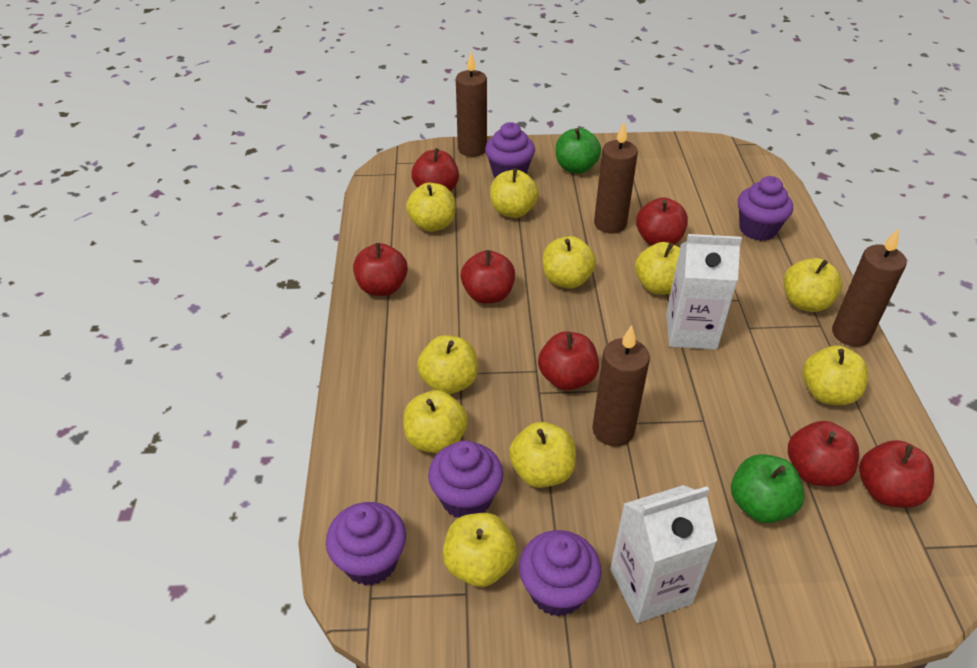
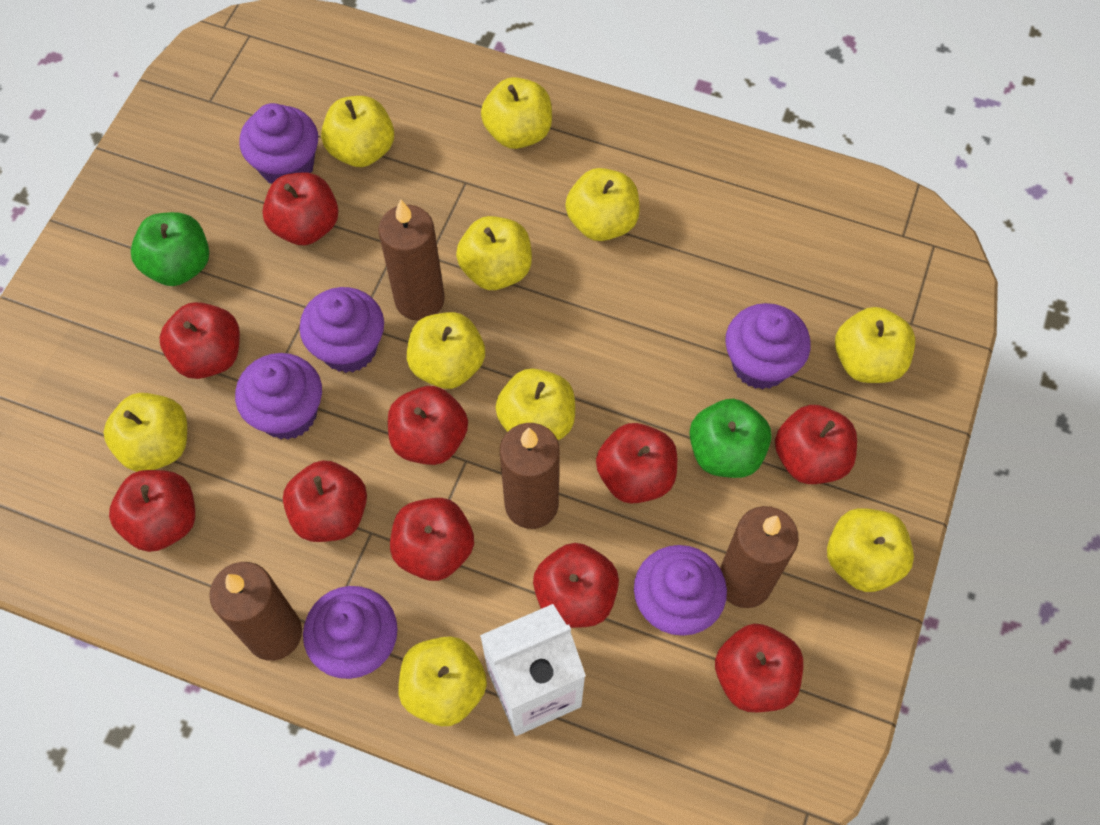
purple cupcake: [326,502,406,585] [428,440,503,518] [485,122,535,178] [519,530,601,617] [738,176,793,241] = 5 -> [235,353,322,440] [240,103,318,183] [299,287,384,373] [303,586,398,679] [634,545,727,636] [725,303,811,390] = 6
red apple: [353,243,408,296] [411,148,459,191] [461,250,515,303] [538,331,599,390] [636,197,688,246] [788,421,859,487] [859,440,934,508] = 7 -> [109,470,195,552] [159,302,240,379] [262,173,338,245] [283,460,367,542] [388,386,468,465] [390,498,474,581] [533,543,619,628] [596,423,677,504] [715,624,803,712] [775,405,857,484] = 10
white carton: [610,485,717,623] [666,234,742,350] = 2 -> [480,604,586,736] = 1

